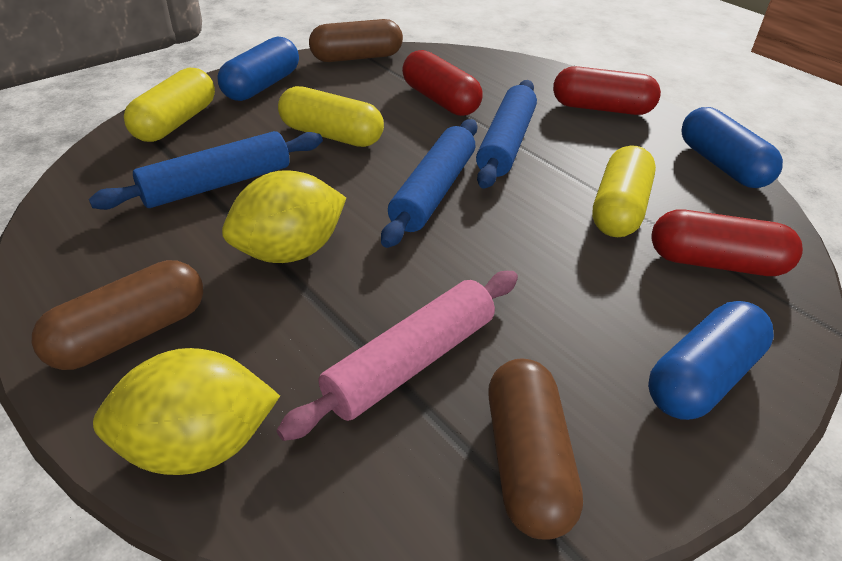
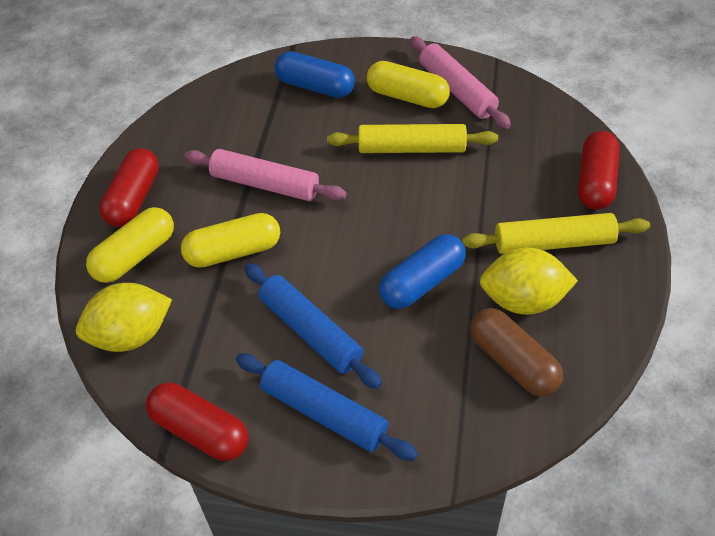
blue capsule: [217,37,299,101] [648,301,774,420] [681,107,783,188] = 3 -> [275,51,355,98] [379,234,466,309] = 2
blue rolling pin: [89,131,323,210] [381,119,477,248] [476,80,537,189] = 3 -> [236,353,418,461] [245,264,382,389] = 2
brown capsule: [32,260,203,370] [309,19,403,62] [488,358,583,540] = 3 -> [470,308,563,396] = 1
pink rolling pin: [277,271,518,441] = 1 -> [184,149,346,201] [410,36,511,129] = 2
yellow rolling pin: none = 0 -> [327,124,498,153] [462,213,650,254] = 2

